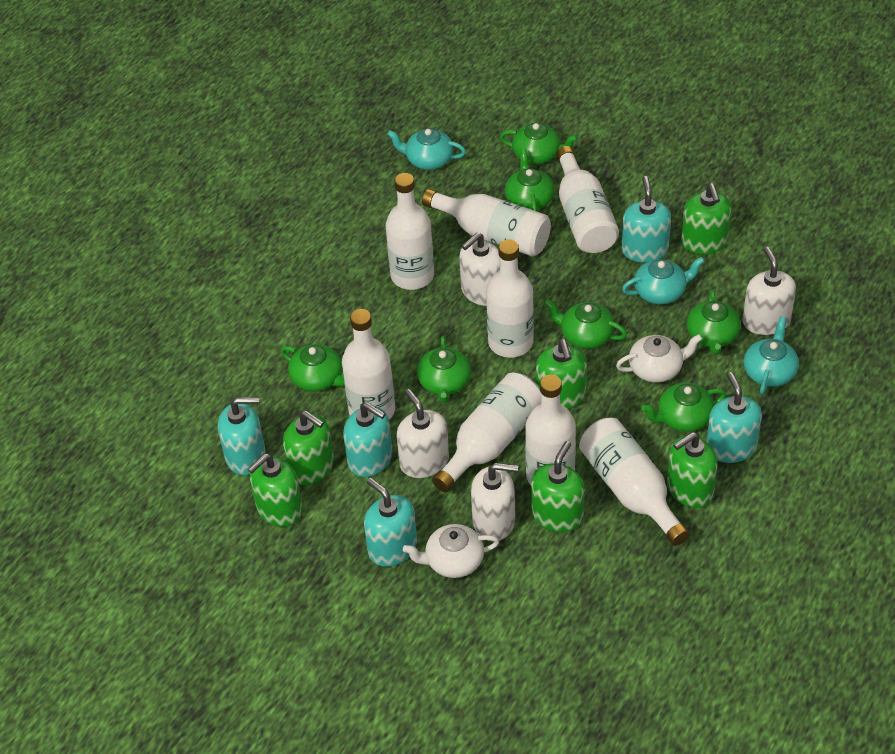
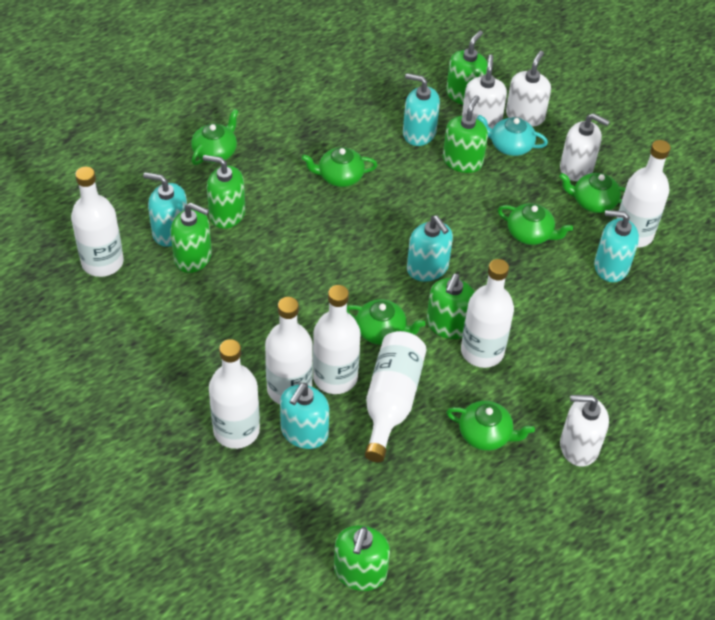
green teapot: [281,344,345,391] [417,336,471,403] [500,123,578,164] [505,148,554,211] [544,299,627,349] [641,383,726,432] [687,290,741,355] = 7 -> [191,109,238,165] [301,147,377,187] [347,299,426,345] [446,401,535,451] [498,203,573,245] [559,173,626,213] = 6
turquoise teapot: [387,128,466,170] [622,257,705,304] [744,316,799,394] = 3 -> [477,115,548,156] = 1
white bottle: [342,309,395,420] [386,173,434,290] [422,189,551,257] [432,373,541,492] [486,240,534,358] [525,375,576,485] [556,146,619,253] [579,418,690,546] = 8 -> [71,167,124,277] [209,339,260,449] [265,297,313,404] [313,285,361,394] [365,331,426,462] [461,259,514,368] [617,140,671,247] = 7
white teapot: [403,524,499,578] [616,334,703,383] = 2 -> none = 0

